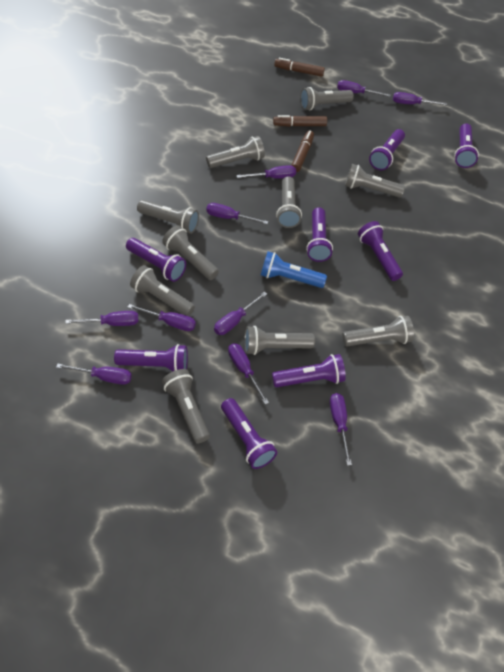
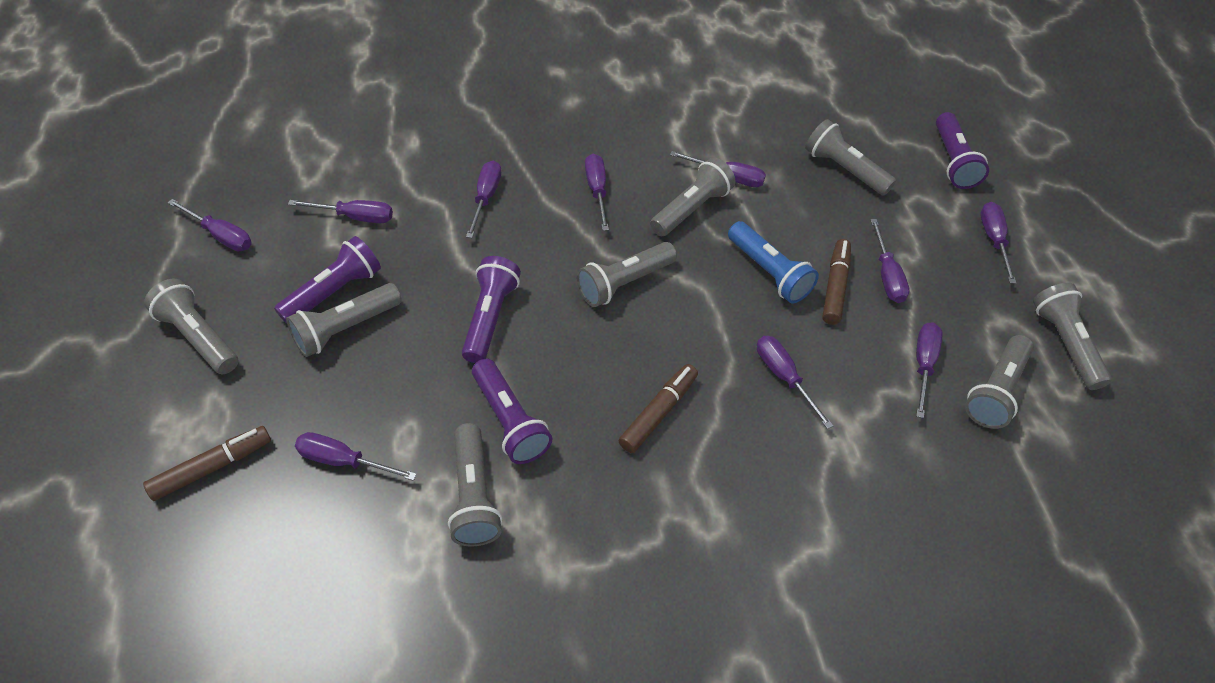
grey flashlight: [130,265,195,316] [137,200,199,234] [162,225,219,280] [162,369,210,444] [206,136,265,168] [244,326,315,355] [276,176,302,228] [300,87,354,110] [343,316,414,347] [345,164,405,198] = 10 -> [144,279,238,374] [286,283,402,357] [448,423,502,546] [576,242,677,307] [650,157,735,236] [805,119,896,195] [965,335,1034,429] [1033,283,1112,390] = 8
purple flashlight: [114,344,188,371] [126,238,186,282] [221,398,277,469] [272,354,346,388] [306,207,333,262] [358,221,403,281] [369,129,405,170] [454,123,479,168] = 8 -> [274,236,381,324] [462,256,521,363] [472,358,552,464] [936,112,989,189] = 4

